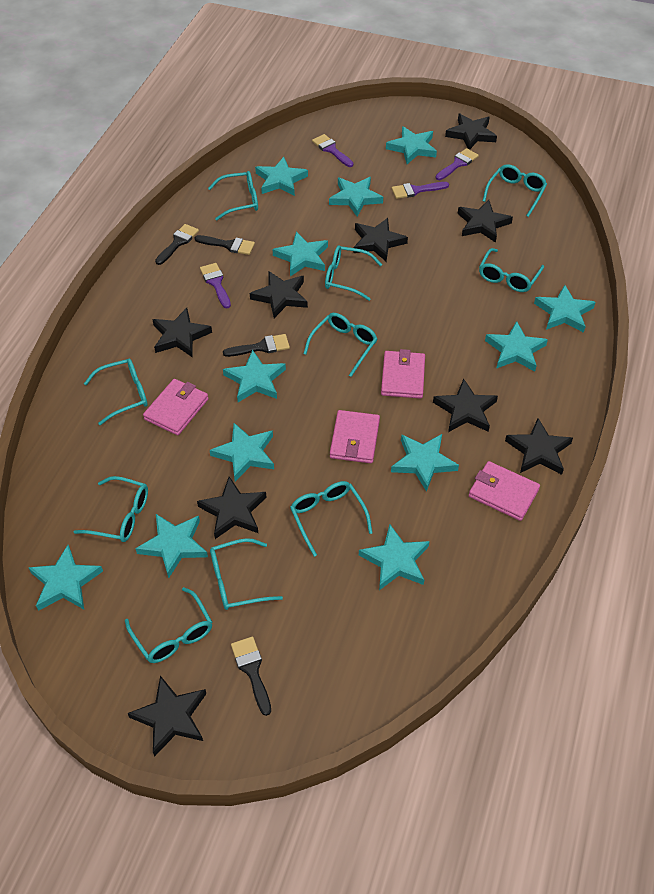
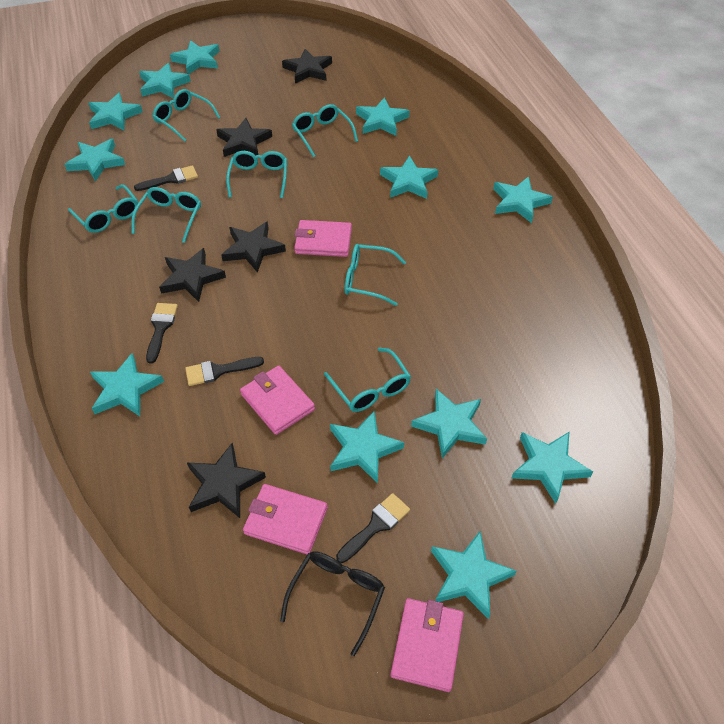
black glasses: none = 0 -> [280,551,385,656] = 1
black star: [128,676,206,757] [152,308,212,358] [197,477,267,539] [250,271,308,318] [353,218,408,262] [433,379,498,432] [445,114,497,150] [458,200,513,243] [505,418,573,475] = 9 -> [159,248,226,302] [187,443,266,518] [216,118,272,157] [221,221,286,273] [282,49,332,84] = 5
purple brush: [200,263,231,308] [312,134,353,167] [392,182,449,199] [436,148,479,180] = 4 -> none = 0
turquoise glasses: [74,476,148,542] [84,358,148,425] [125,587,212,663] [208,171,258,220] [210,538,283,610] [290,481,373,557] [303,313,377,377] [325,246,382,301] [479,248,544,292] [483,164,547,217] = 10 -> [68,184,138,233] [131,187,201,243] [152,89,221,142] [226,151,287,198] [292,104,358,157] [324,347,411,412] [345,244,406,306] = 7

